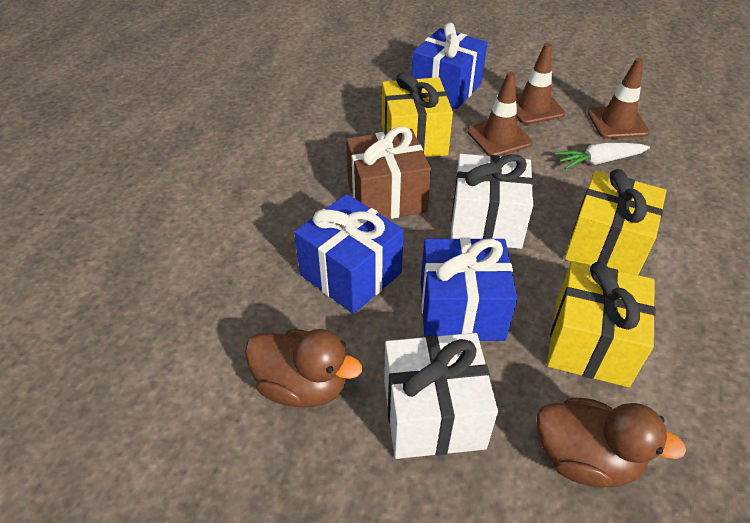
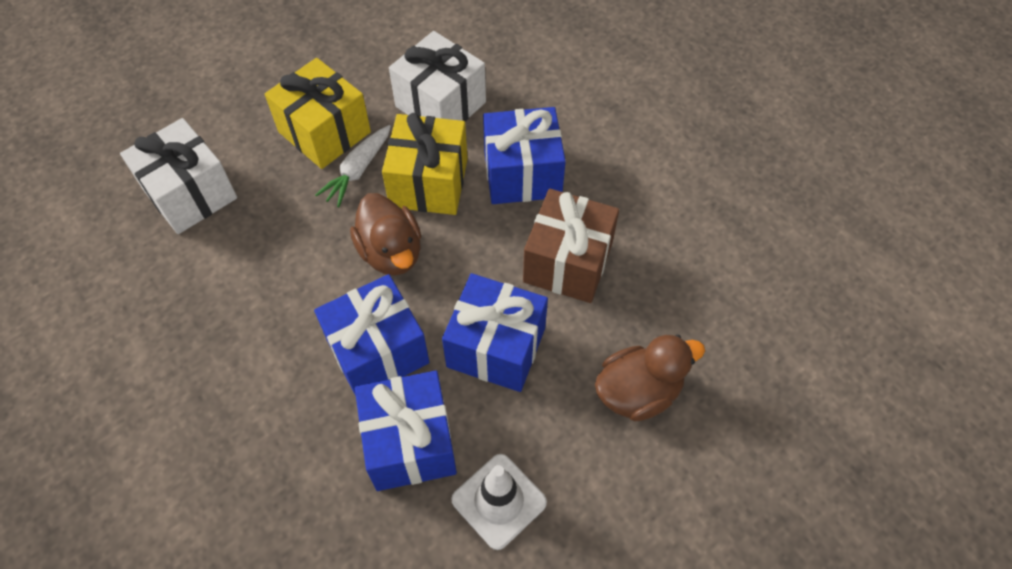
blue gift: [294,194,404,314] [412,23,487,109] [421,237,517,341] = 3 -> [314,274,429,396] [355,371,457,491] [442,273,548,392] [483,107,566,204] = 4
brown traffic cone: [467,72,533,156] [516,43,565,125] [587,58,650,139] = 3 -> none = 0
white traffic cone: none = 0 -> [451,454,547,550] = 1
yellow gift: [382,72,453,157] [547,261,656,387] [565,169,667,275] = 3 -> [265,58,371,169] [382,113,468,215] = 2

